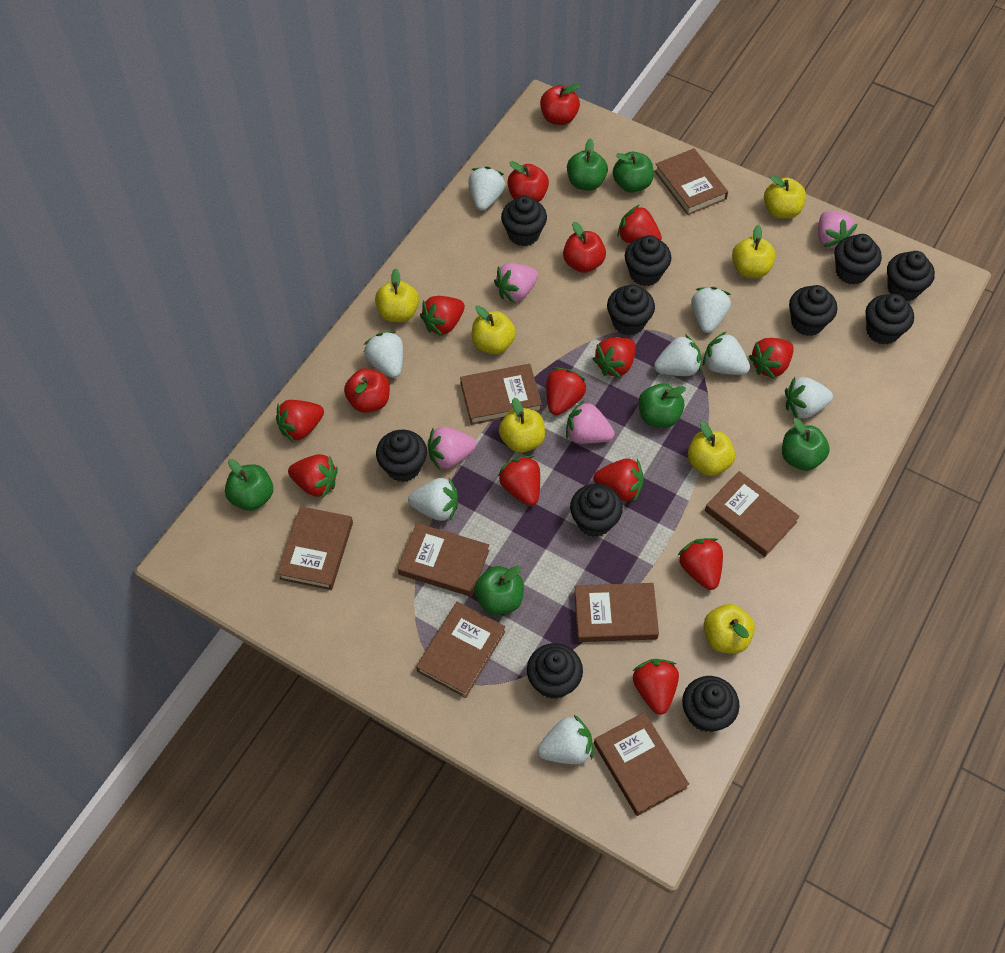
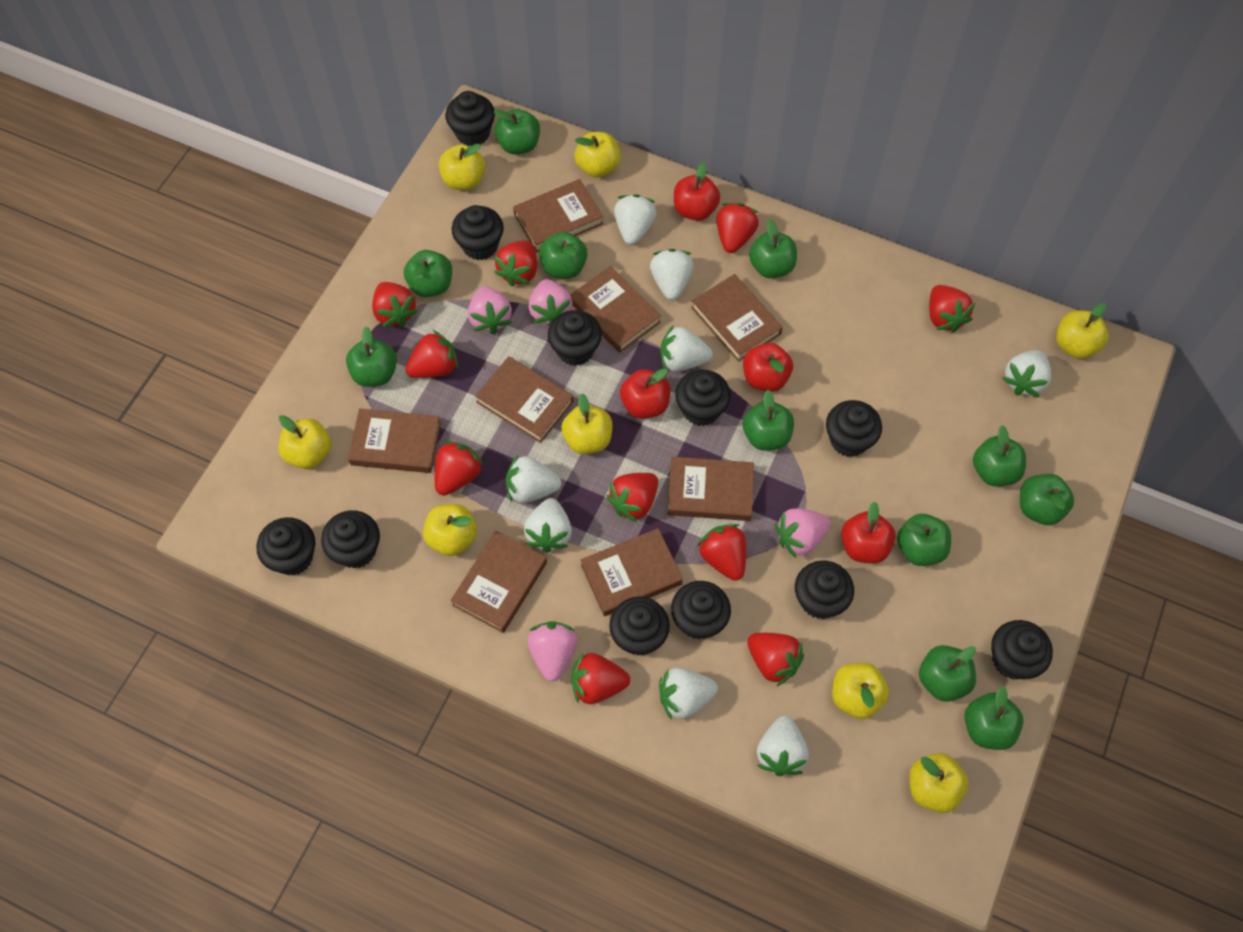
green apple: [225,459,273,511] [474,566,524,615] [567,138,608,190] [613,152,654,193] [638,383,686,428] [782,418,830,471] = 6 -> [346,327,397,387] [404,250,452,297] [494,109,540,154] [539,232,588,279] [743,390,794,451] [749,219,797,278] [897,514,951,566] [919,645,976,702] [965,686,1024,750] [973,425,1026,486] [1020,474,1074,525] = 11
red strawberry: [276,400,324,442] [288,454,338,498] [420,296,465,336] [498,456,540,506] [546,367,587,415] [593,337,636,378] [594,458,644,502] [617,204,662,243] [633,659,679,715] [677,538,723,590] [749,338,794,379] = 11 -> [372,282,418,327] [406,330,458,378] [435,441,484,496] [494,240,537,286] [571,653,630,704] [607,473,658,522] [697,524,746,581] [716,203,759,253] [747,633,804,686] [929,285,975,333] = 10
yellow apple: [375,268,419,322] [472,306,516,354] [499,398,545,453] [688,422,735,476] [704,604,755,654] [732,225,776,278] [764,175,806,219] = 7 -> [279,415,331,469] [423,504,477,556] [439,143,485,190] [561,394,613,454] [574,132,621,178] [832,662,889,719] [909,753,969,813] [1056,303,1108,359] = 8

